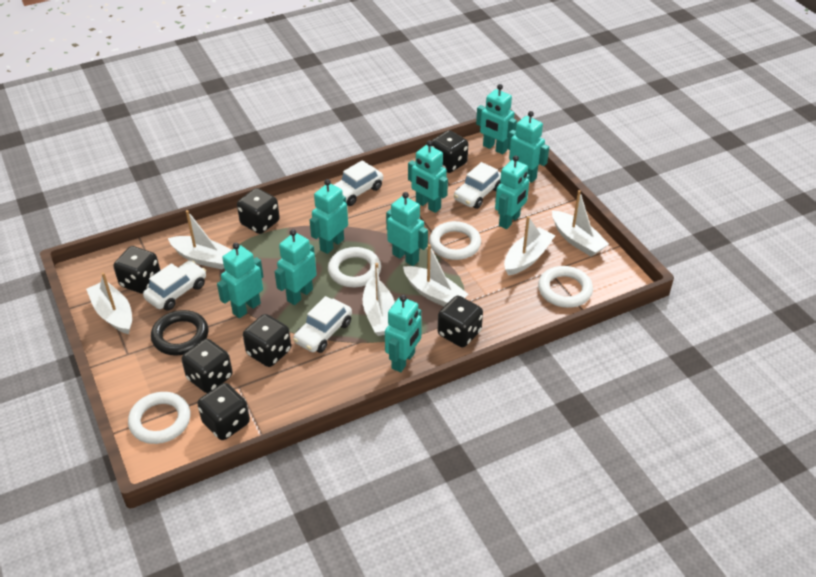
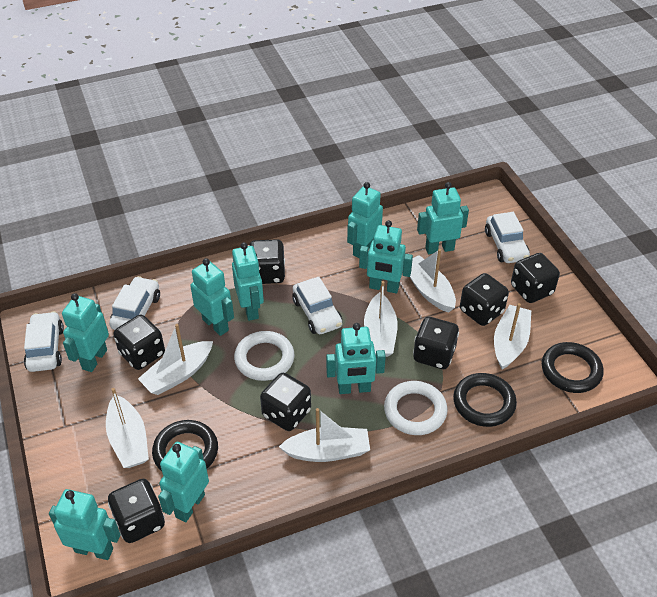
black ring: [151,310,208,356] = 1 -> [152,420,218,471] [453,373,517,427] [542,342,604,393] = 3
white ring: [128,392,190,444] [328,247,381,287] [429,221,481,260] [538,266,593,308] = 4 -> [234,331,294,381] [384,381,448,435] = 2

